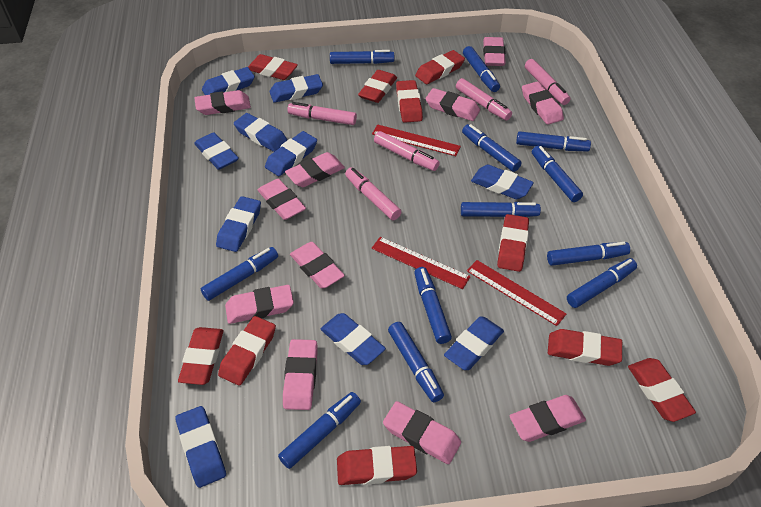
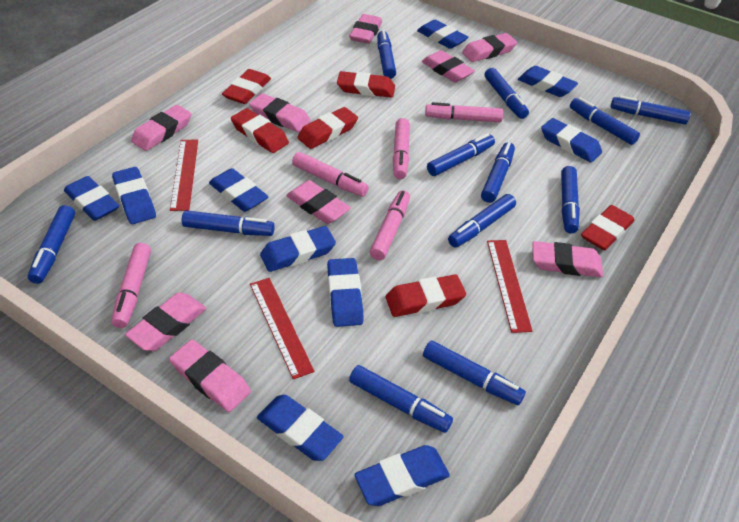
pink eraser: [194,90,251,115] [225,285,294,324] [258,179,306,220] [283,339,317,410] [285,152,345,187] [290,242,345,289] [383,401,461,464] [425,88,480,121] [483,37,506,66] [510,395,586,442] [522,82,564,125] = 11 -> [125,293,207,351] [131,105,191,151] [169,340,251,412] [249,93,311,132] [286,180,351,224] [349,14,382,44] [422,50,475,83] [462,33,517,62] [532,241,603,277] = 9
red eraser: [178,327,224,385] [218,316,276,386] [248,54,298,80] [337,446,417,485] [358,70,397,103] [396,80,423,123] [415,50,465,84] [497,214,529,272] [548,329,622,366] [628,358,696,422] = 10 -> [222,69,271,104] [231,108,289,153] [297,107,358,149] [337,71,395,98] [386,274,466,317] [581,205,634,250] = 6

